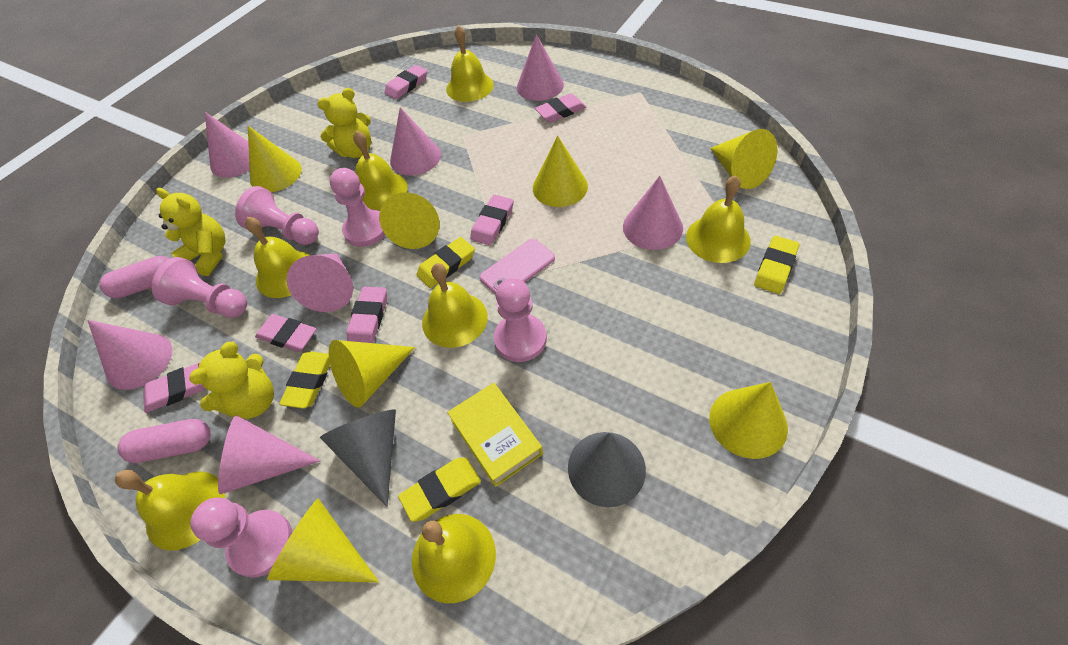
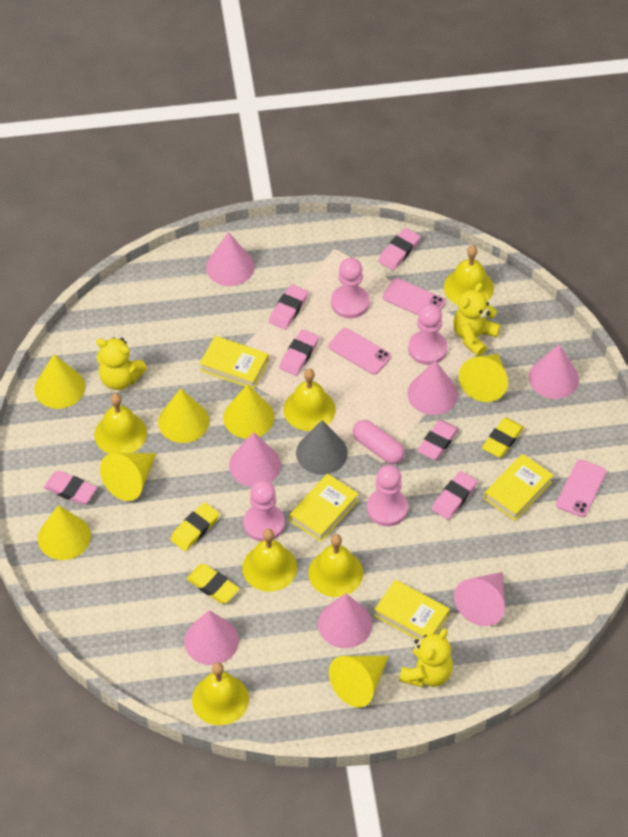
grey cone: [320,409,396,507] [568,432,646,507] = 2 -> [296,420,348,475] = 1
pink capsule: [99,256,170,298] [117,419,211,463] = 2 -> [353,420,405,464] = 1
pink pawn: [152,257,247,318] [190,498,293,578] [235,186,319,245] [330,168,385,247] [494,278,547,362] = 5 -> [243,480,285,541] [331,258,369,318] [367,465,408,526] [408,304,448,365] = 4
pink phone: [480,239,555,294] = 1 -> [328,328,391,375] [382,278,445,315] [556,459,606,517] = 3
yellow bell: [115,470,225,551] [245,217,310,298] [353,130,408,211] [412,514,496,603] [422,263,488,348] [446,25,494,102] [686,175,751,263] = 7 -> [94,393,147,454] [192,662,249,725] [242,529,297,592] [283,369,336,431] [308,534,363,597] [444,246,494,305] = 6
yellow book: [447,383,543,487] = 1 -> [200,336,269,389] [290,474,358,542] [374,580,450,640] [484,454,553,521] = 4
yellow eraser: [279,352,330,408] [398,458,481,522] [416,237,475,288] [754,236,799,294] = 4 -> [170,502,219,551] [186,564,240,604] [482,418,524,458] = 3

